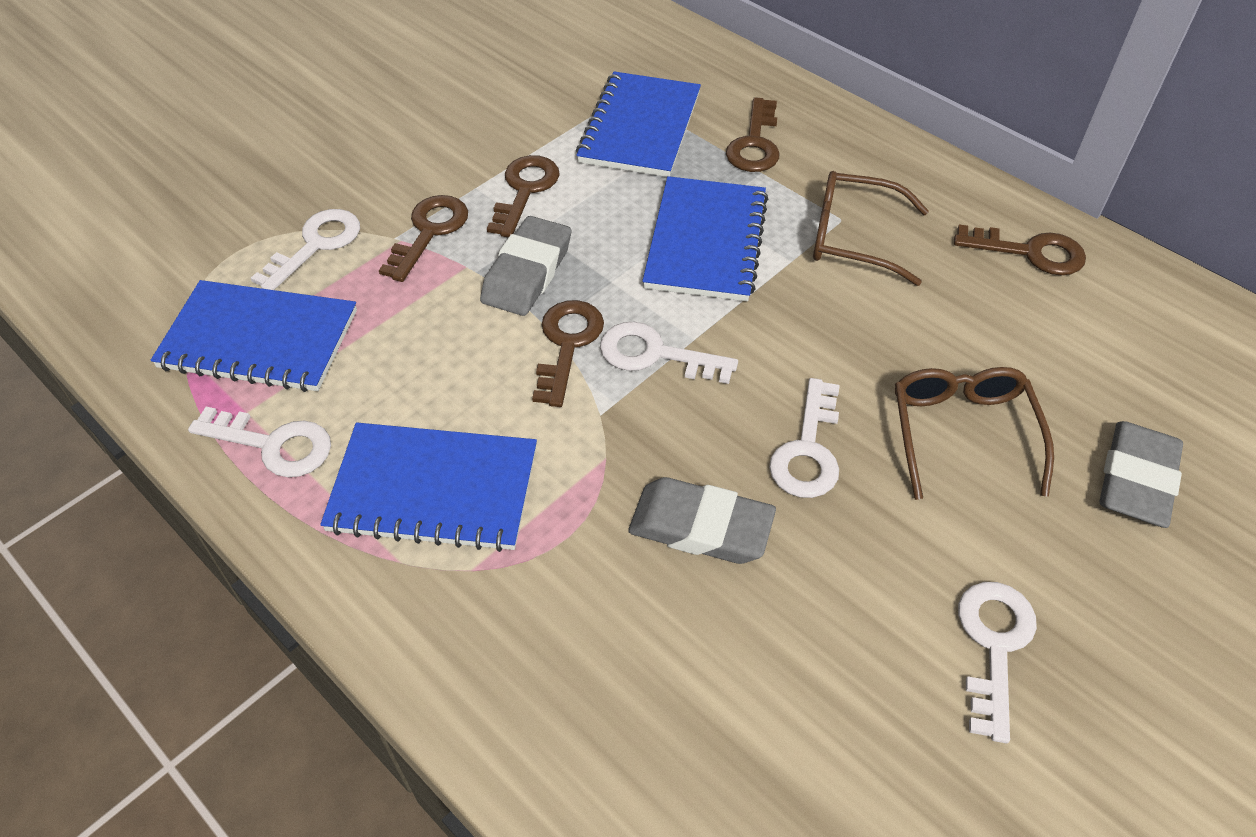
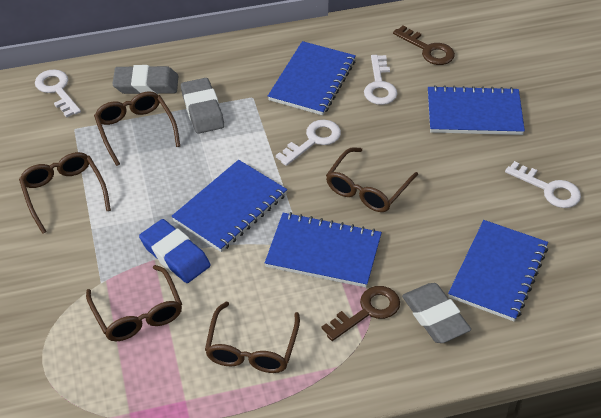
blue eraser: none = 0 -> [139,219,211,283] = 1
blue notebook: [151,280,357,392] [320,423,537,552] [576,72,701,177] [642,176,768,301] = 4 -> [172,160,287,252] [265,212,382,288] [268,41,356,115] [428,85,525,135] [448,220,548,322] = 5
brown glasses: [813,171,929,286] [895,367,1054,500] = 2 -> [19,152,111,234] [86,265,182,341] [94,91,180,166] [205,302,300,373] [326,147,418,212] = 5
brown key: [379,195,468,282] [487,155,560,238] [532,300,604,407] [726,97,780,172] [954,224,1086,275] = 5 -> [322,286,400,341] [393,26,455,65] = 2
white key: [188,407,331,477] [251,209,360,290] [600,322,738,384] [769,378,840,498] [958,582,1037,743] = 5 -> [35,70,81,118] [276,120,341,166] [364,55,397,105] [505,161,581,208] = 4

